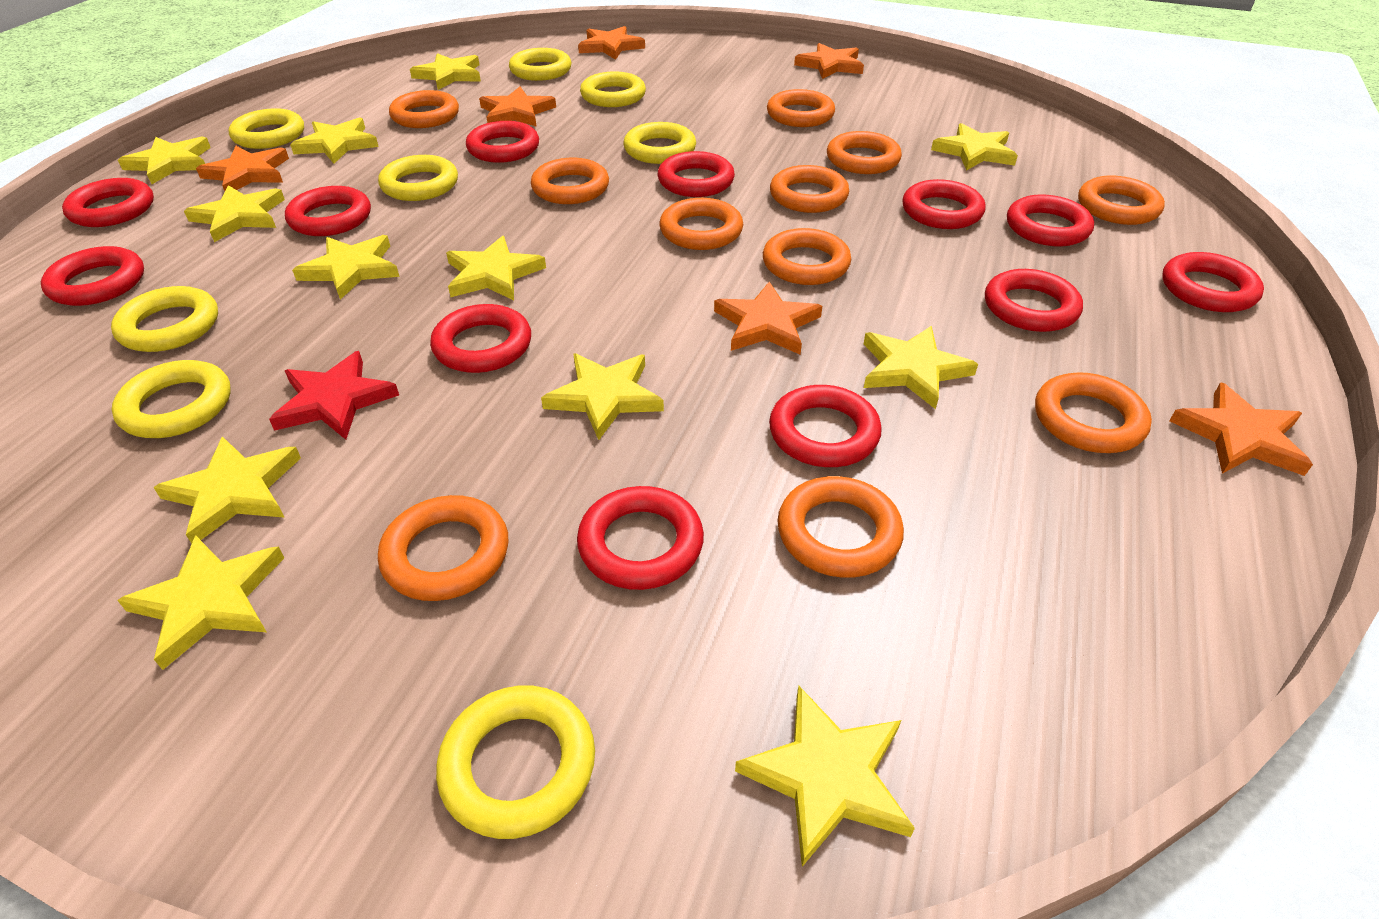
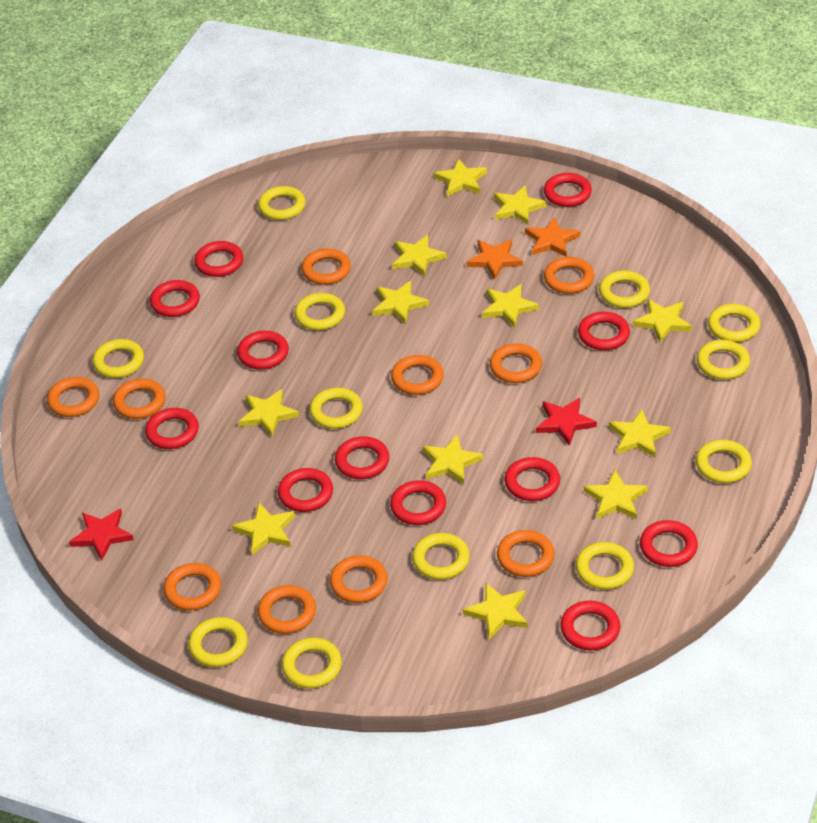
orange ring: [378,495,508,601] [389,90,459,128] [531,158,609,204] [660,198,743,250] [763,228,851,285] [767,89,835,127] [770,165,849,213] [777,476,904,578] [827,131,902,174] [1035,372,1152,453] [1078,176,1165,225] = 11 -> [47,377,99,417] [113,379,165,419] [163,563,221,610] [258,585,316,634] [301,248,351,285] [330,555,388,603] [391,355,444,395] [490,343,542,383] [497,530,555,577] [544,257,594,294] = 10
orange star: [196,146,289,191] [479,87,556,127] [578,26,645,60] [714,282,822,355] [794,43,864,79] [1170,382,1313,476] = 6 -> [467,239,523,280] [525,217,580,257] = 2
red star: [269,351,399,440] = 1 -> [69,508,134,561] [536,398,597,446] = 2
yellow ring: [111,286,218,352] [112,360,231,438] [229,108,304,149] [378,155,458,201] [436,686,595,839] [509,48,572,81] [580,71,646,107] [623,122,696,164] = 8 -> [93,339,144,378] [188,617,248,667] [258,186,306,220] [282,638,342,689] [295,293,345,330] [310,388,363,429] [412,533,470,580] [576,542,634,590] [599,271,650,308] [696,440,752,483] [697,340,750,380] [708,304,760,342] = 12

